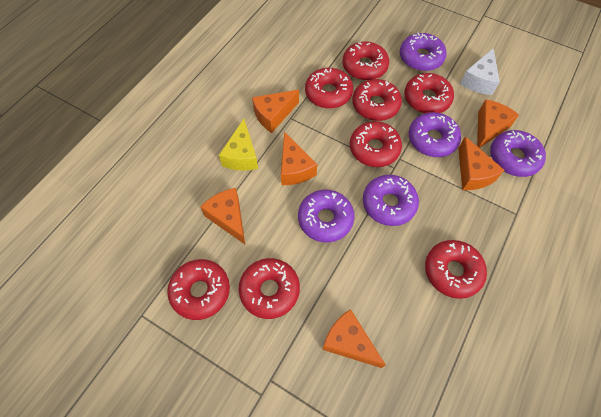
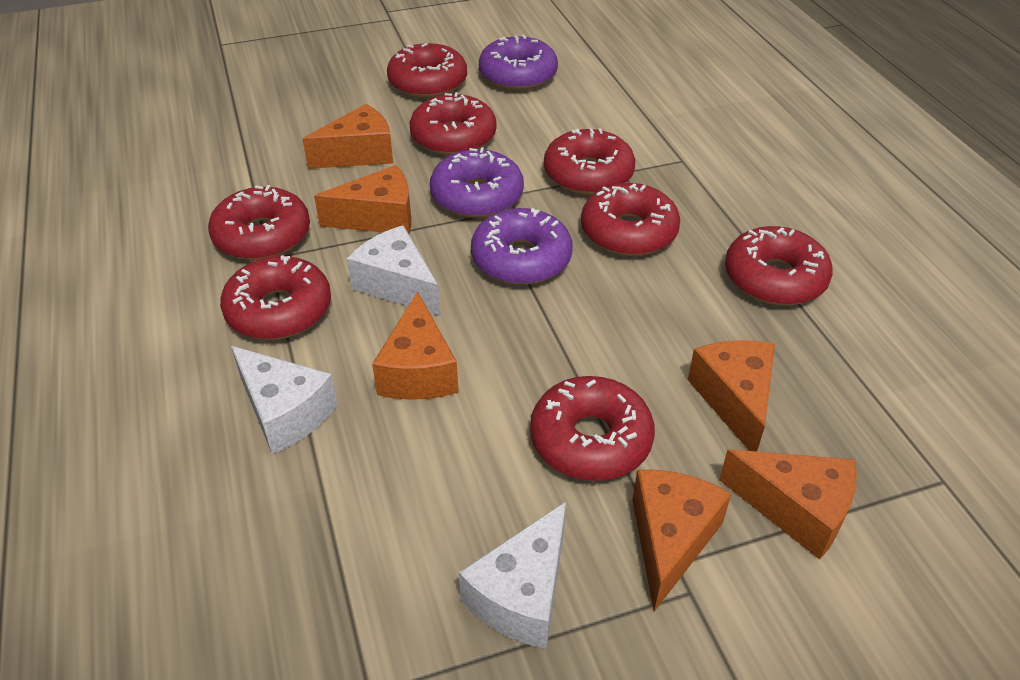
purple donut: [298,190,354,242] [363,175,419,226] [400,33,447,71] [409,112,461,157] [490,130,546,177] = 5 -> [430,147,524,218] [471,208,573,285] [479,35,558,90] = 3
white cheese: [460,48,500,95] = 1 -> [231,346,338,454] [347,225,441,316] [459,502,566,649] = 3
yellow cheese: [219,119,258,171] = 1 -> none = 0

